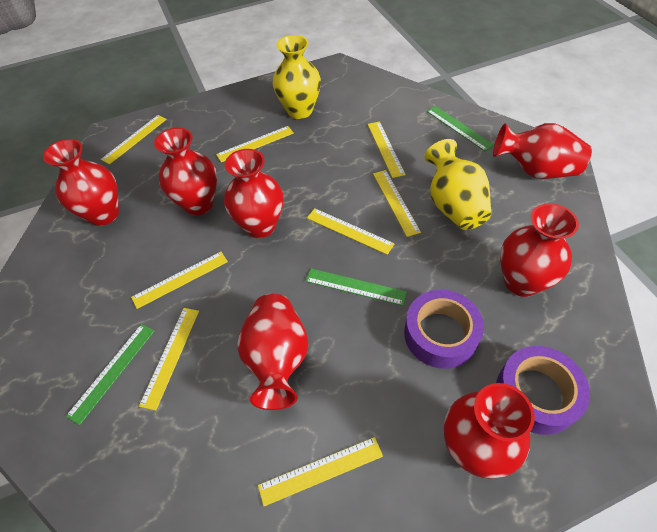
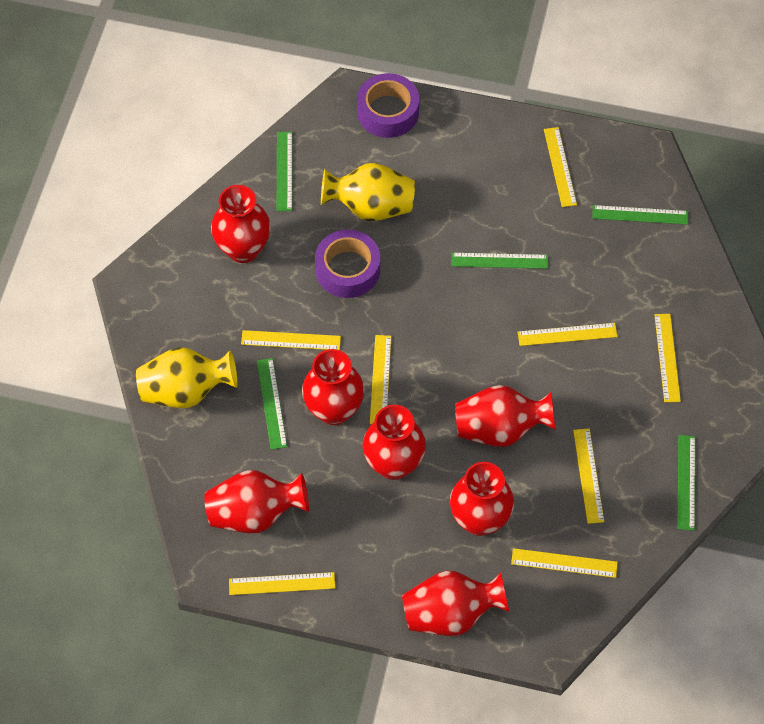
green ruler: [66,324,155,425] [306,268,407,306] [427,106,494,152] = 3 -> [257,358,287,450] [277,132,292,211] [451,253,548,269] [593,205,688,225] [678,435,695,531] = 5

